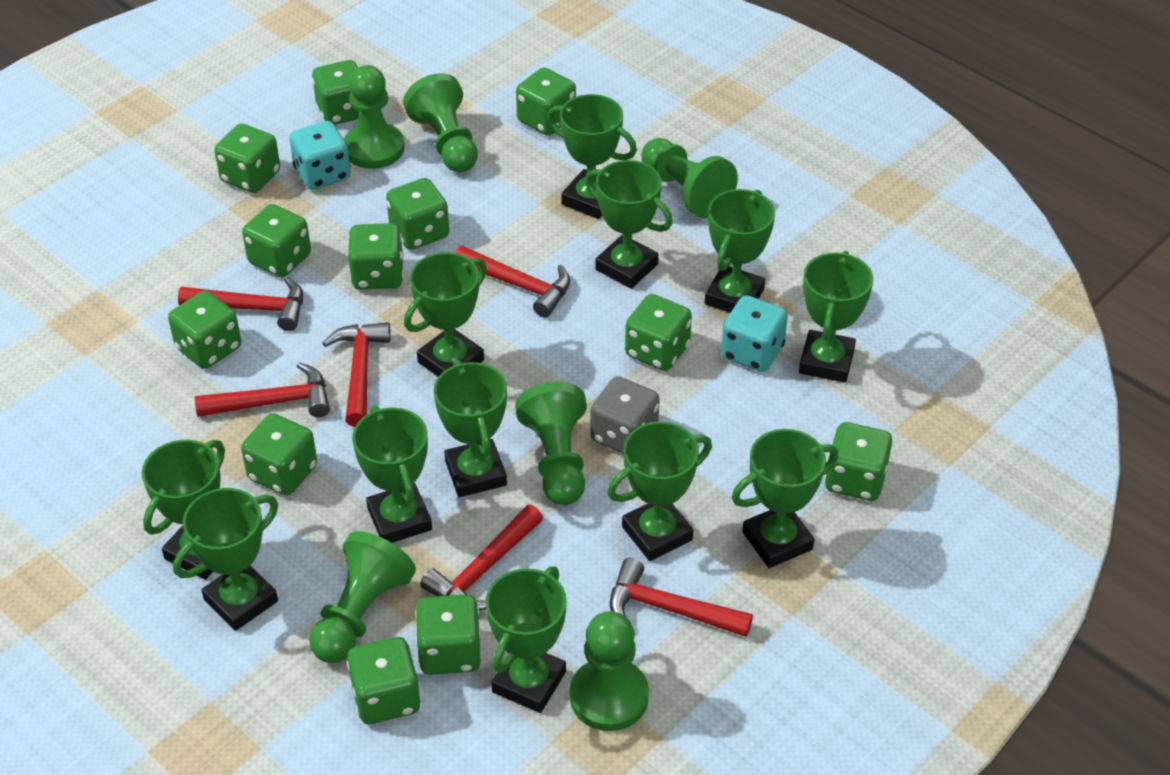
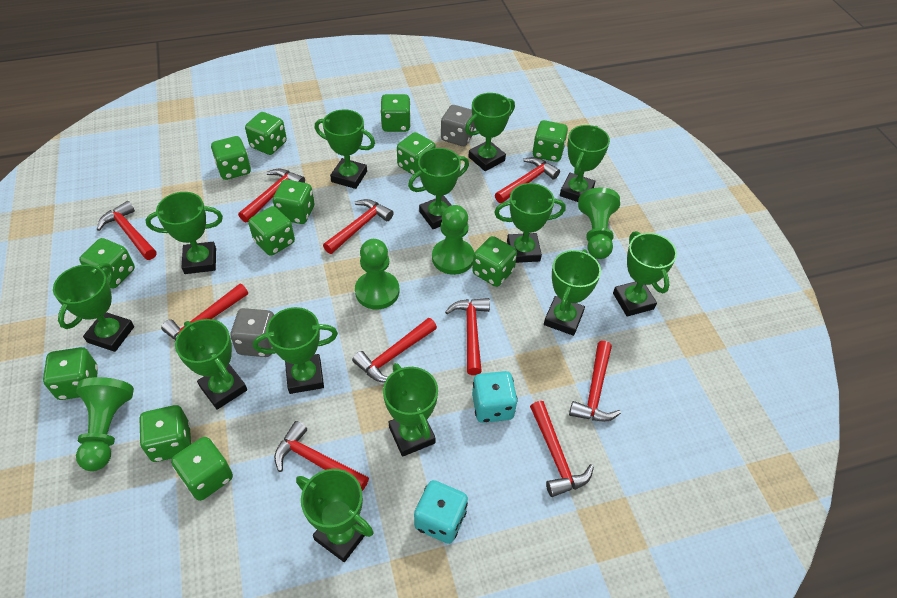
green pawn: [309,531,416,663] [344,65,405,169] [403,73,478,172] [515,382,587,505] [570,611,649,731] [642,138,738,218] = 6 -> [76,377,134,471] [355,239,399,310] [432,205,474,275] [578,187,620,259] = 4
green trophy: [142,440,225,580] [173,488,278,631] [352,406,432,543] [404,252,487,377] [433,360,507,497] [485,566,567,713] [547,94,637,219] [585,160,673,289] [607,422,712,561] [705,189,775,313] [732,429,838,568] [799,251,874,383] = 12 -> [53,263,134,352] [145,192,223,274] [175,319,247,410] [253,307,338,394] [296,469,374,562] [315,109,375,189] [383,363,438,457] [408,148,469,229] [465,93,515,171] [494,183,566,263] [544,249,601,336] [560,125,610,202] [613,231,677,316] = 13
grey dice: [591,376,660,454] = 1 -> [230,308,274,357] [441,105,475,146] = 2
red hammer: [178,277,303,331] [195,362,330,417] [322,322,391,427] [420,504,543,611] [455,246,570,318] [610,558,753,637] = 6 -> [97,201,157,260] [161,284,248,340] [238,169,305,222] [274,421,369,491] [323,199,394,254] [352,318,437,382] [445,298,490,375] [495,157,560,203] [530,401,594,497] [569,341,621,422] = 10

